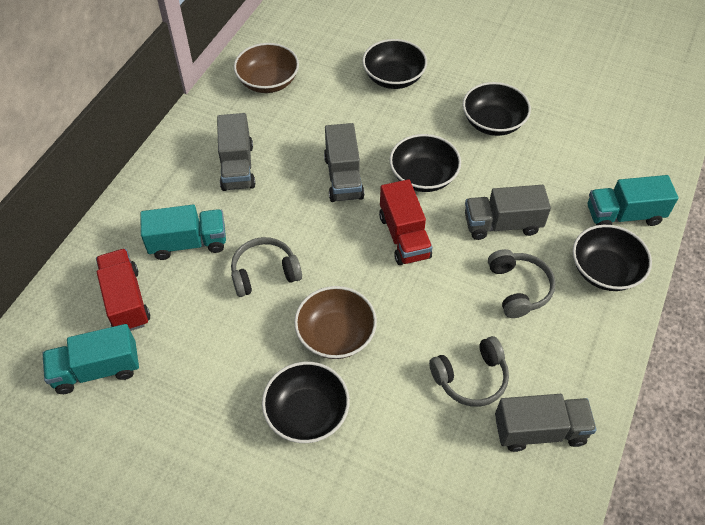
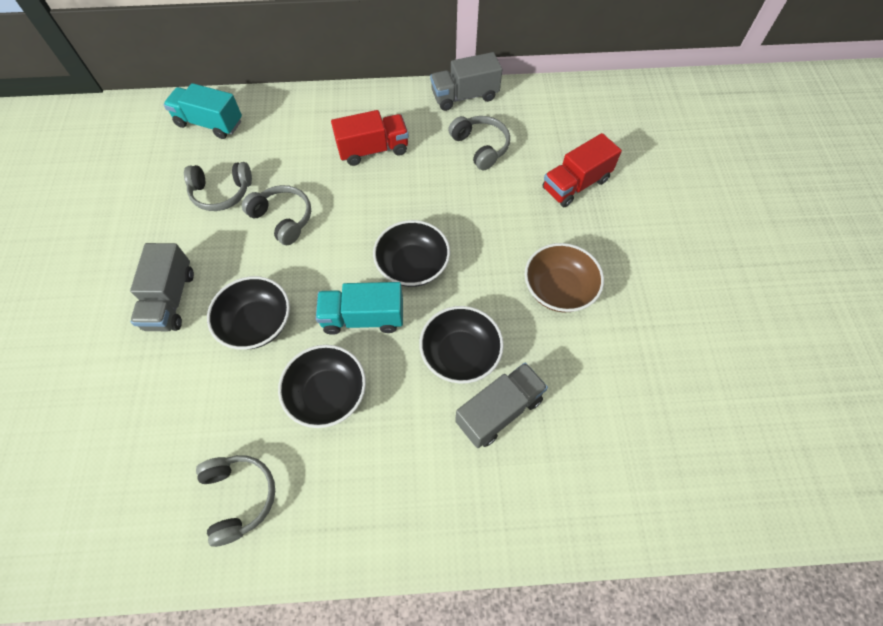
black bowl: [262,362,350,443] [362,39,427,89] [390,134,461,192] [463,82,531,136] [573,225,652,291] = 5 -> [207,276,290,350] [278,345,366,428] [373,220,450,287] [419,306,504,384] = 4
brown bowl: [234,43,299,93] [294,286,377,359] = 2 -> [525,243,604,312] = 1
grey headphones: [231,237,302,297] [429,336,509,407] [488,249,556,318] = 3 -> [184,162,252,211] [196,455,275,547] [242,185,311,245] [448,116,510,170] = 4
grey truck: [217,113,255,191] [324,123,364,202] [465,185,551,240] [495,394,597,452] = 4 -> [130,243,194,331] [430,52,502,111] [455,362,548,448] = 3
turquoise truck: [42,324,139,394] [140,204,226,260] [588,175,678,226] = 3 -> [163,83,242,139] [316,282,403,335] = 2

